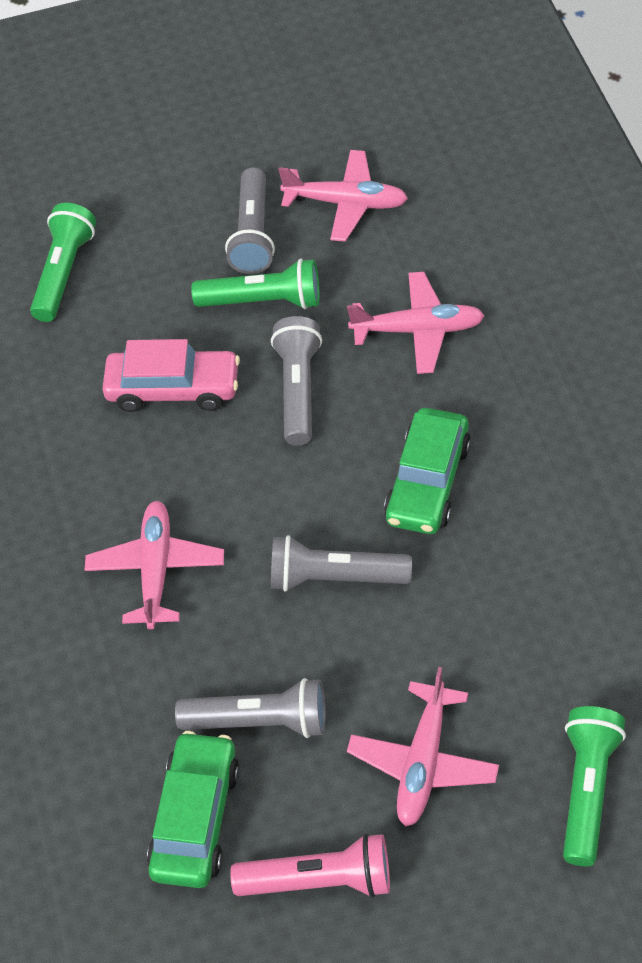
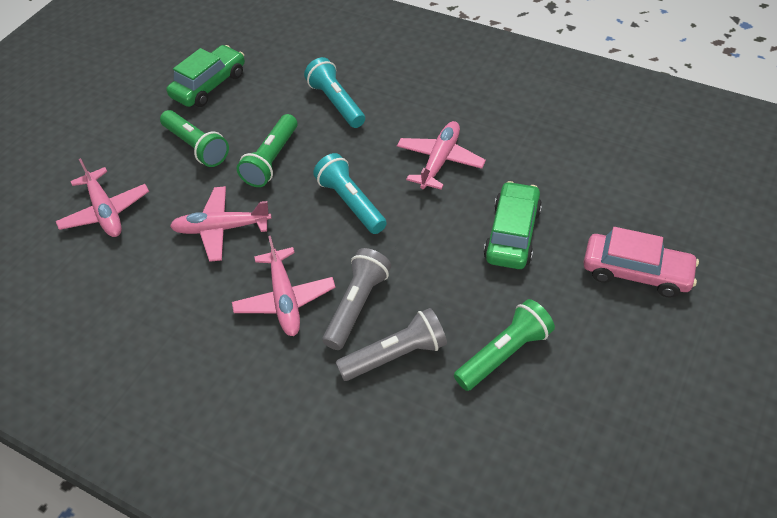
grey flashlight: [175,678,326,738] [225,167,275,274] [271,316,322,446] [271,535,412,592] = 4 -> [323,248,391,350] [336,308,447,381] = 2
pink flashlight: [230,834,390,898] = 1 -> none = 0
turquoise flashlight: none = 0 -> [304,57,365,128] [313,153,387,234] = 2

